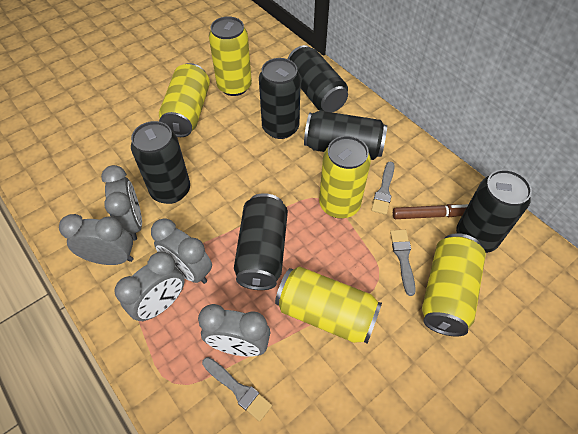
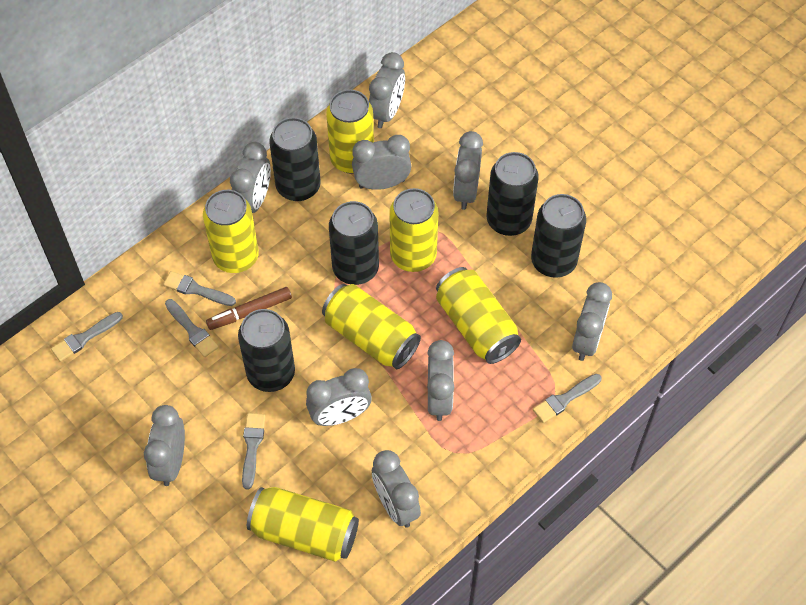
black can: [131,121,190,204] [234,193,288,290] [259,58,301,139] [287,45,348,112] [304,111,387,160] [456,169,532,253] = 6 -> [238,309,295,392] [269,117,321,201] [329,201,379,285] [486,152,539,236] [531,194,586,278] = 5
grey brush: [202,357,272,422] [371,162,395,215] [390,230,416,296] = 3 -> [51,312,123,362] [163,271,236,306] [165,299,219,357] [242,413,265,490] [533,374,601,423] = 5
grey clock: [59,214,134,265] [101,165,142,241] [114,251,185,321] [151,219,212,284] [198,304,270,357] = 5 -> [144,405,185,486] [230,142,271,213] [306,368,372,426] [352,135,411,190] [369,52,405,128] [372,450,421,528] [427,340,454,421] [453,131,483,210] [572,282,612,361] = 9
yellow can: [159,63,210,137] [209,16,252,96] [275,266,382,343] [319,136,371,219] [422,233,486,337] = 5 -> [203,190,259,273] [247,487,359,562] [322,284,421,369] [326,89,374,174] [389,188,438,272] [436,267,521,364] = 6

